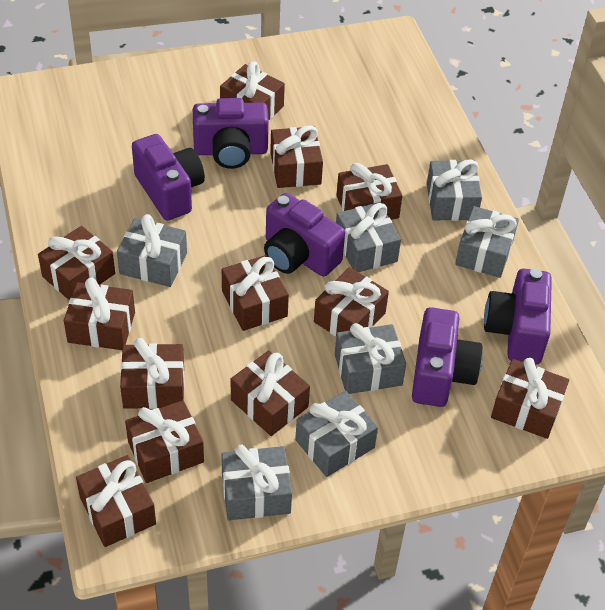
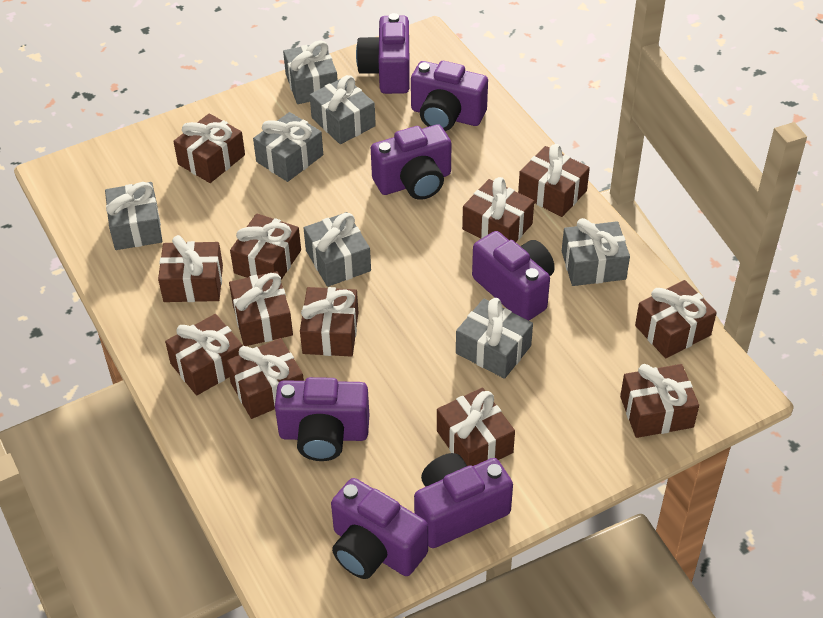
purple camera: [132,134,205,221] [193,98,269,169] [264,193,345,277] [412,307,483,407] [484,269,552,365] = 5 -> [275,377,369,461] [331,478,428,579] [356,13,410,94] [371,124,451,200] [411,61,488,131] [414,453,513,548] [472,231,555,321] = 7

